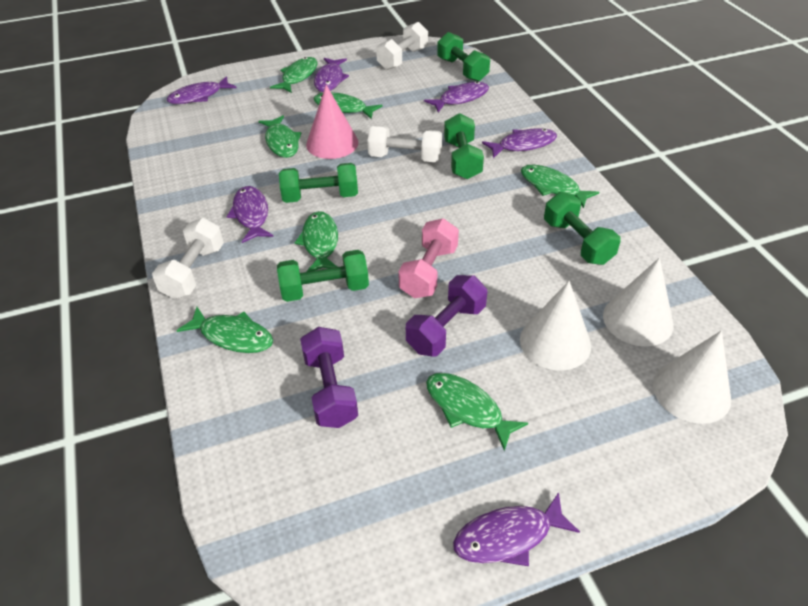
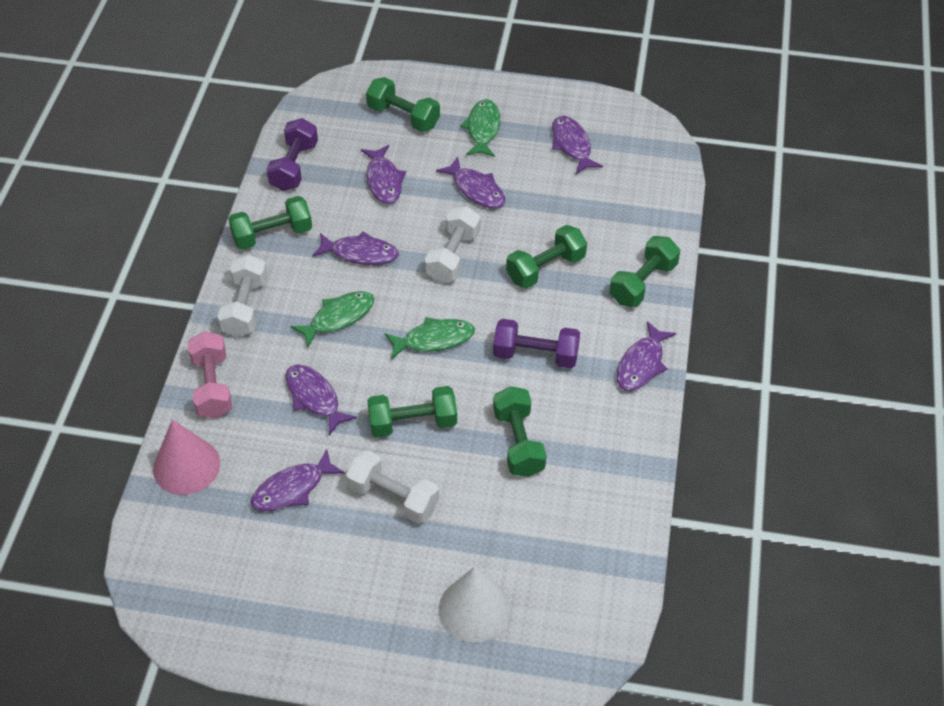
green dumbbell: [277,250,369,302] [279,163,358,203] [437,32,490,82] [444,113,484,179] [544,192,621,265] = 5 -> [228,196,312,250] [366,77,440,132] [367,386,457,437] [493,386,546,477] [506,225,587,288] [610,236,680,307] = 6
green fish: [177,307,273,353] [258,115,302,158] [270,57,317,93] [295,211,338,272] [314,92,382,119] [426,373,528,451] [521,165,599,208] = 7 -> [290,291,374,348] [385,317,475,360] [460,99,500,157] = 3
purple fish: [167,76,237,104] [227,186,274,243] [314,58,349,92] [424,81,489,112] [453,492,580,566] [482,128,557,158] = 6 -> [251,449,345,511] [286,365,357,435] [312,232,399,265] [361,145,406,204] [436,156,505,209] [552,116,603,174] [617,321,676,391] = 7
white cone: [520,281,591,371] [603,258,674,347] [653,331,732,424] = 3 -> [439,567,510,642] = 1

